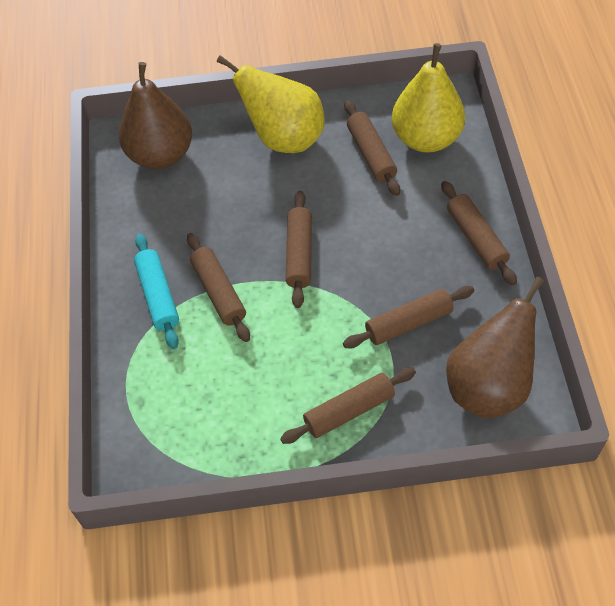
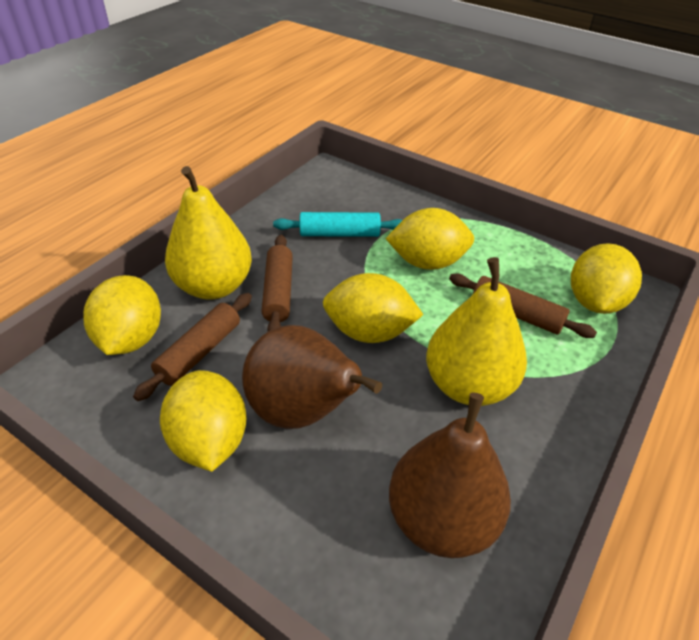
brown rolling pin: [187,233,250,342] [280,368,416,444] [286,191,312,308] [343,286,474,348] [344,100,400,196] [441,181,517,285] = 6 -> [133,293,252,401] [261,235,293,331] [449,274,597,338] = 3
yellow lemon: none = 0 -> [83,275,161,355] [160,370,246,472] [323,273,423,343] [386,208,474,270] [571,243,642,314] = 5

